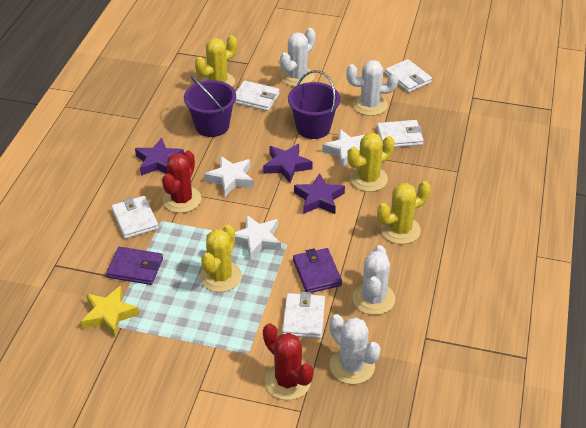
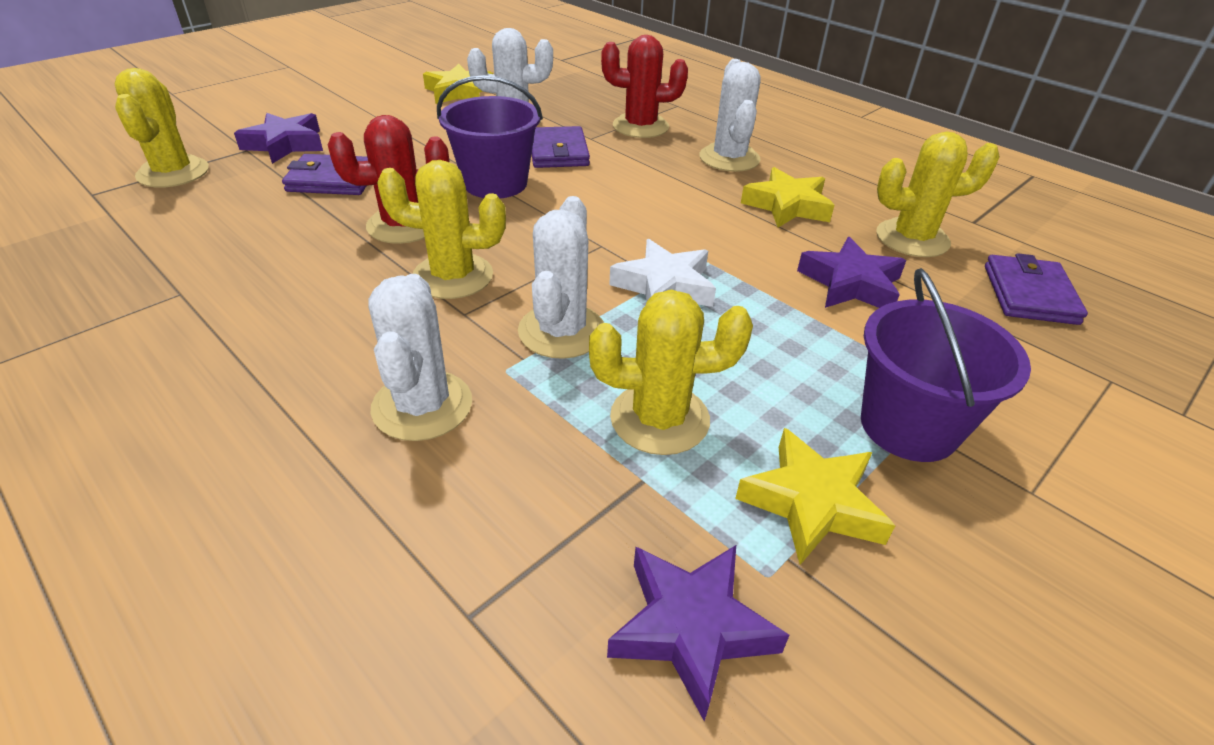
purple wallet: [106,247,163,285] [293,248,342,293] = 2 -> [282,154,368,195] [532,126,590,168] [985,253,1088,325] = 3
white star: [204,156,254,197] [234,215,281,261] [322,129,366,168] = 3 -> [609,239,716,307] = 1
white wallet: [111,196,159,239] [235,80,280,111] [282,292,325,338] [377,120,424,147] [385,59,432,92] = 5 -> none = 0
yellow star: [81,286,140,337] = 1 -> [423,64,493,104] [735,428,895,565] [741,167,834,228] = 3

